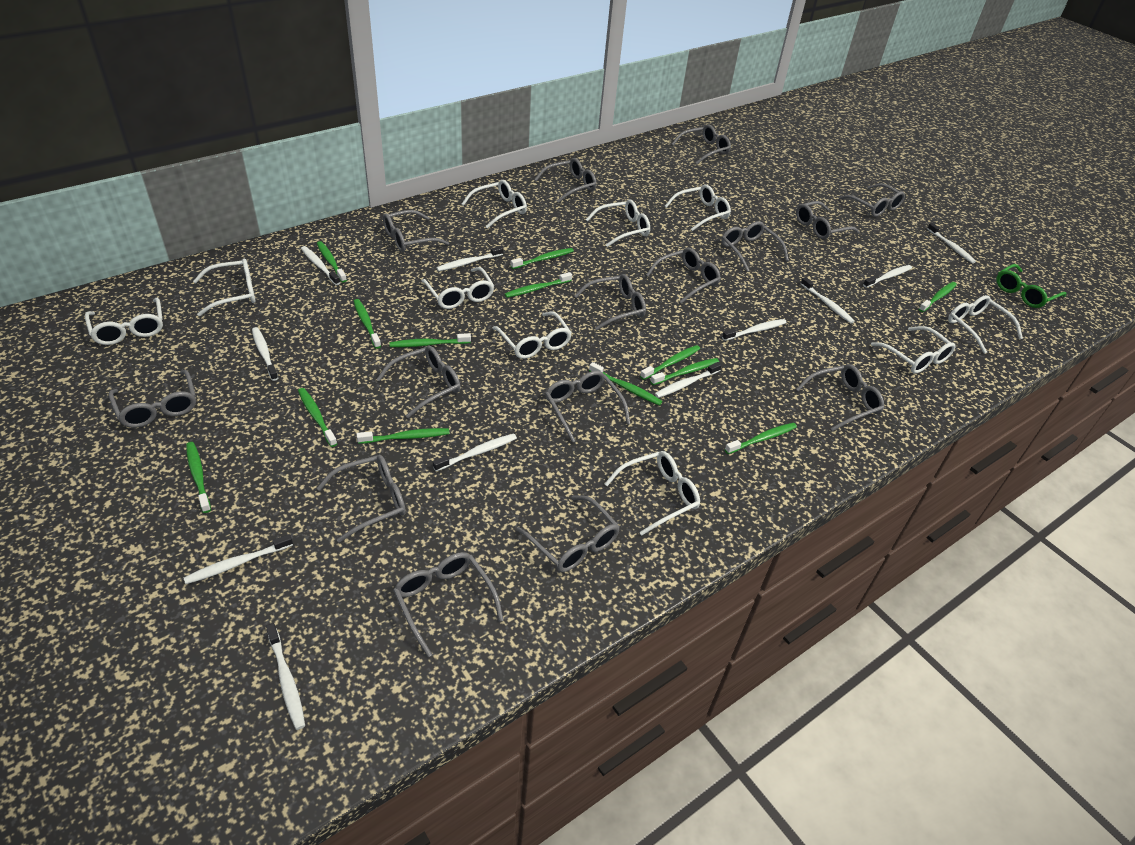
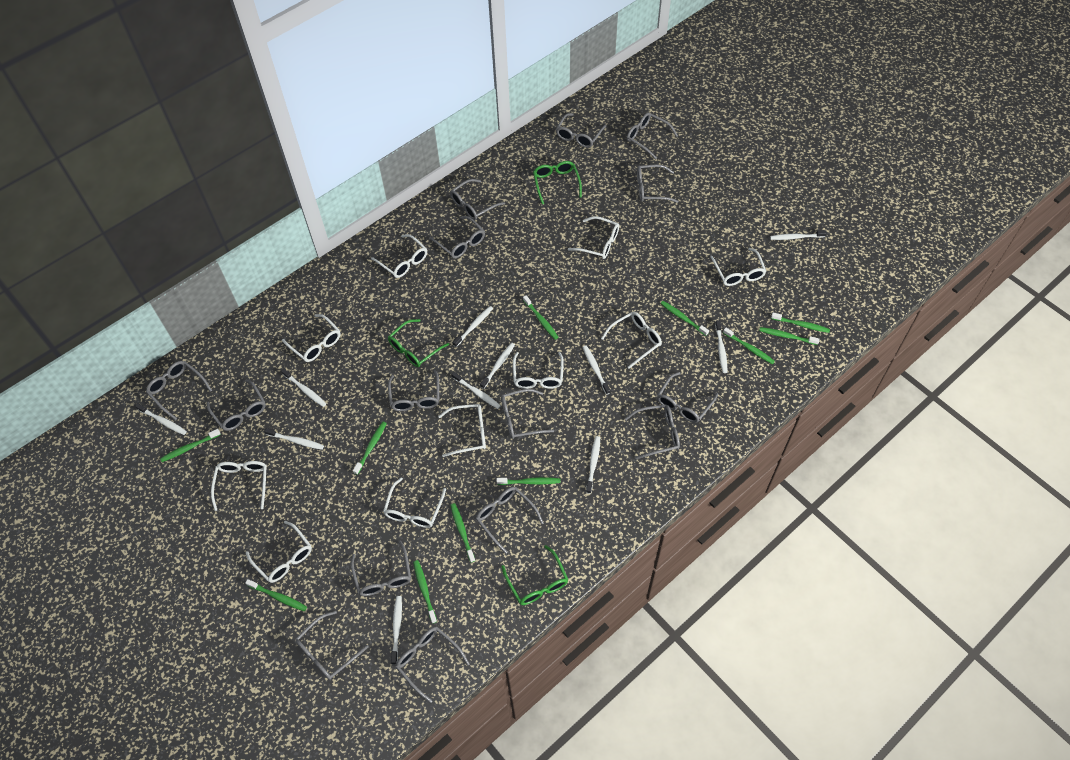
green glasses: [996,264,1066,308] = 1 -> [388,319,449,367] [501,545,568,605] [533,161,582,204] = 3
green toothbrush: [186,442,211,513] [298,388,337,447] [317,241,347,283] [354,299,381,349] [357,428,449,444] [389,333,471,347] [505,272,572,298] [510,248,574,269] [589,362,663,406] [640,345,700,380] [650,358,719,385] [725,423,797,454] [919,282,957,312] = 13 -> [160,429,221,462] [245,579,307,611] [353,421,387,475] [413,560,437,624] [451,503,475,563] [497,477,561,485] [523,295,558,339] [660,301,709,336] [723,328,775,364] [759,327,820,345] [771,312,830,333] = 11

